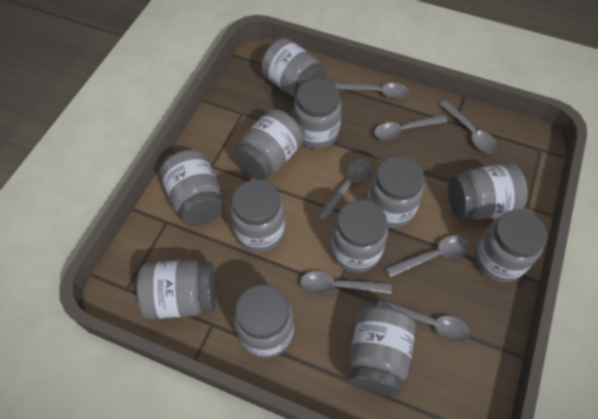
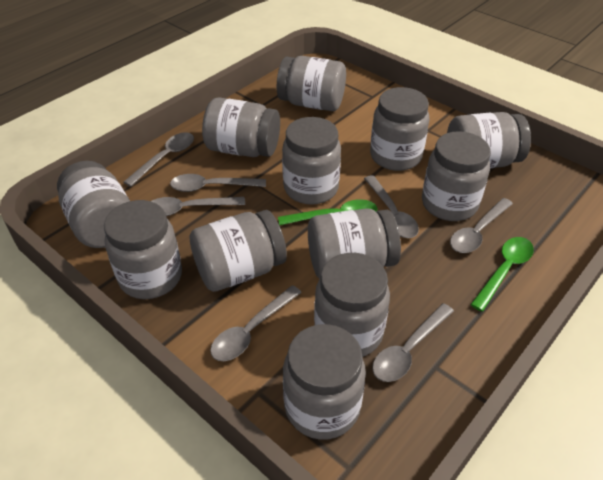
green spoon: none = 0 -> [278,199,377,226] [470,237,534,312] = 2

